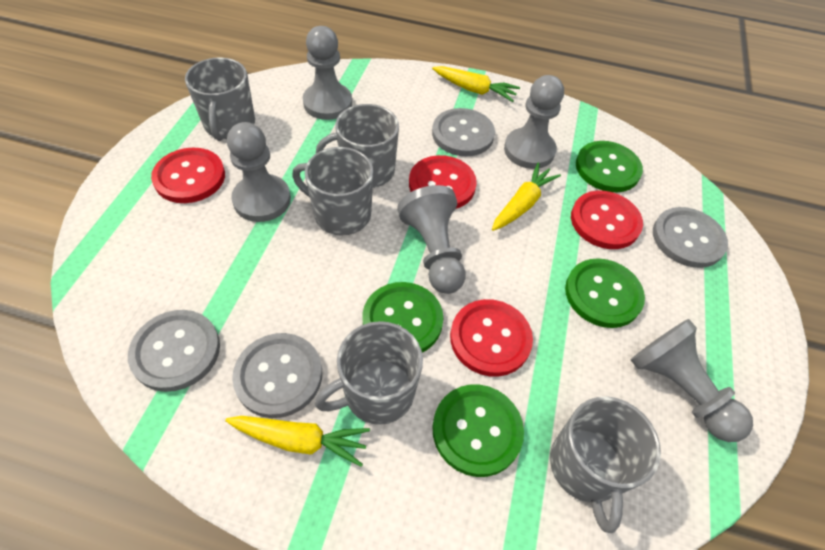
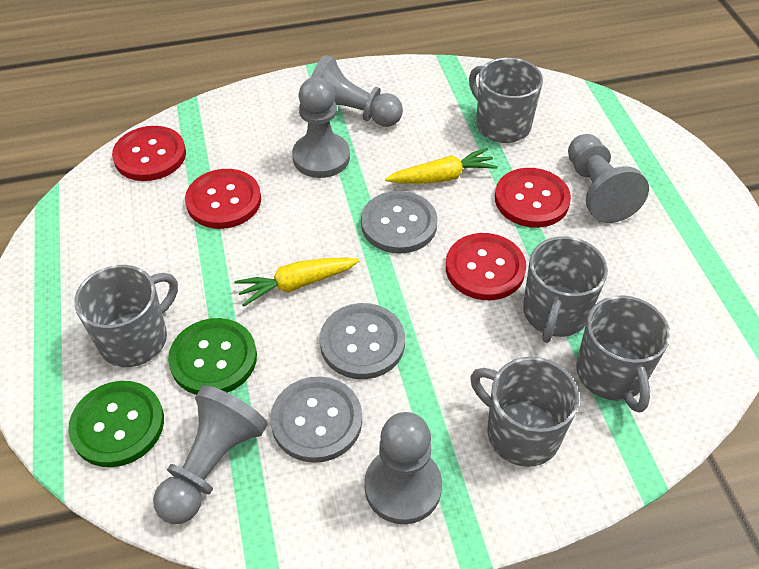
green button: [362,282,443,353] [432,384,524,477] [565,258,645,328] [576,141,643,192] = 4 -> [68,381,164,467] [168,318,257,395] = 2
grey button: [128,310,220,392] [232,333,322,418] [432,108,495,156] [653,207,728,268] = 4 -> [271,376,362,463] [320,303,405,379] [361,191,438,253] = 3
yellow carrot: [225,416,370,467] [432,66,520,102] [492,163,561,231] = 3 -> [234,257,359,307] [385,148,498,184] = 2

